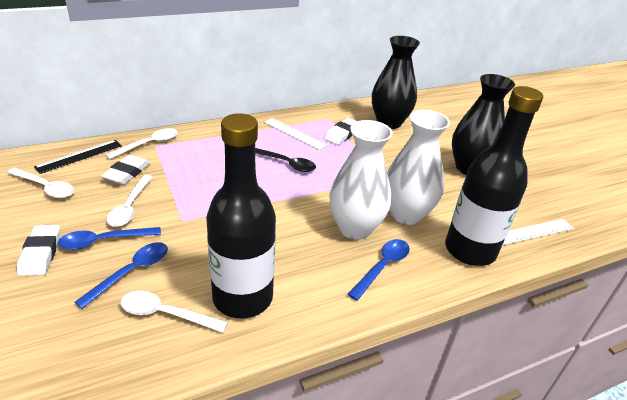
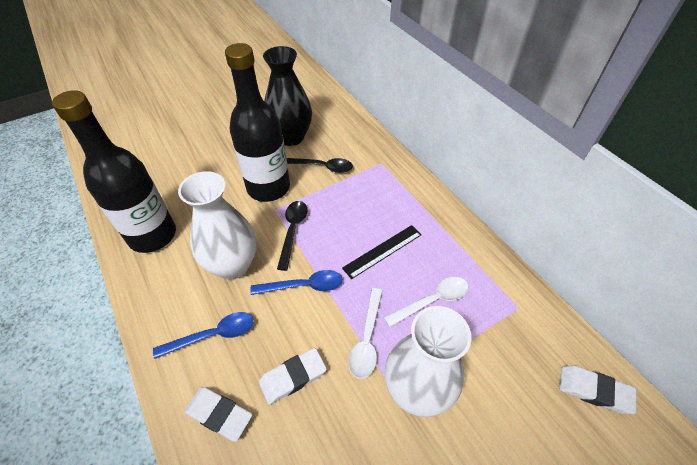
black spoon: [255,148,316,172] = 1 -> [277,201,308,271] [286,158,353,173] = 2
black vase: [372,36,420,129] [452,74,515,175] = 2 -> [263,46,312,146] = 1
blue spoon: [58,227,161,250] [75,242,168,309] [348,239,410,301] = 3 -> [153,312,254,359] [250,270,342,295] = 2
white ruler: [264,118,327,150] [503,219,574,245] = 2 -> none = 0
white spoon: [7,168,74,198] [106,128,178,159] [107,175,152,227] [120,291,228,333] = 4 -> [348,288,383,379] [384,277,468,327] = 2

